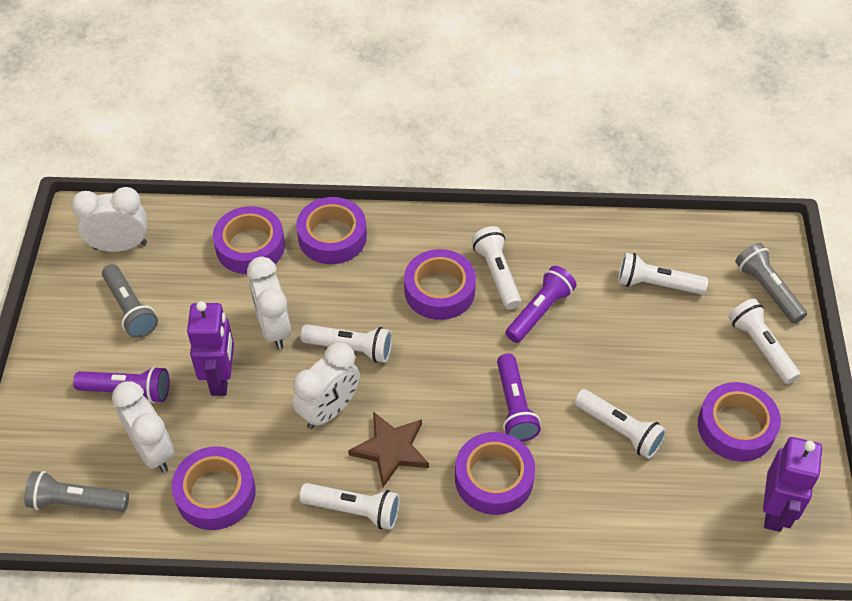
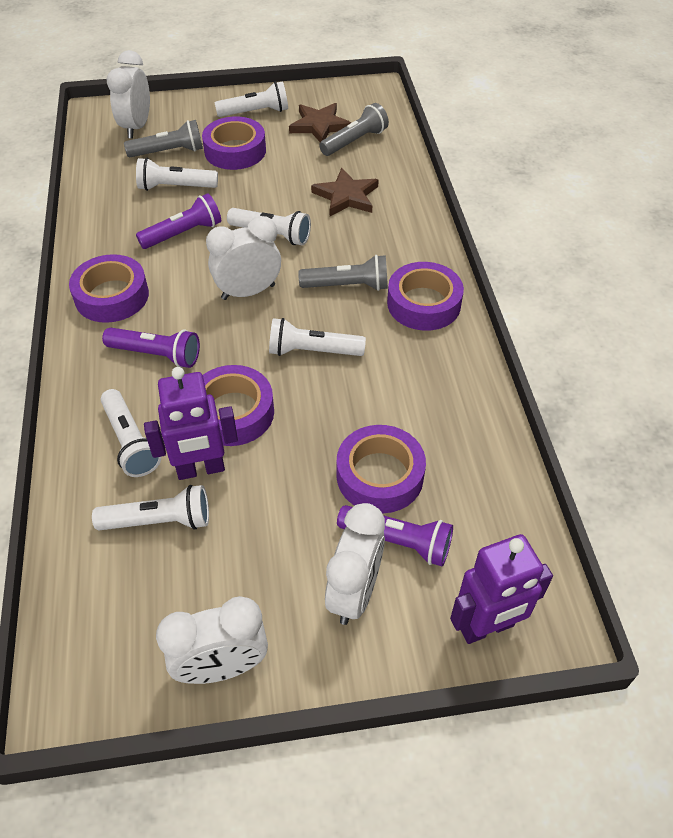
brown star: [348,412,429,487] = 1 -> [289,103,351,142] [311,168,379,216] = 2
purple tape: [172,446,256,530] [213,206,285,274] [296,197,367,264] [404,249,476,320] [455,432,535,515] [698,382,781,462] = 6 -> [69,254,149,323] [202,117,266,170] [203,365,274,446] [337,425,426,513] [387,262,464,331] = 5

